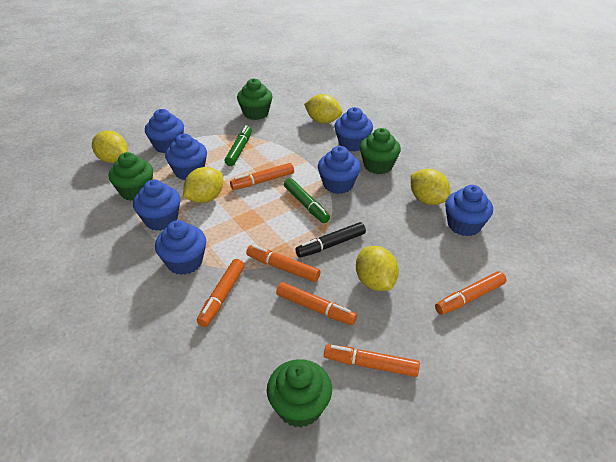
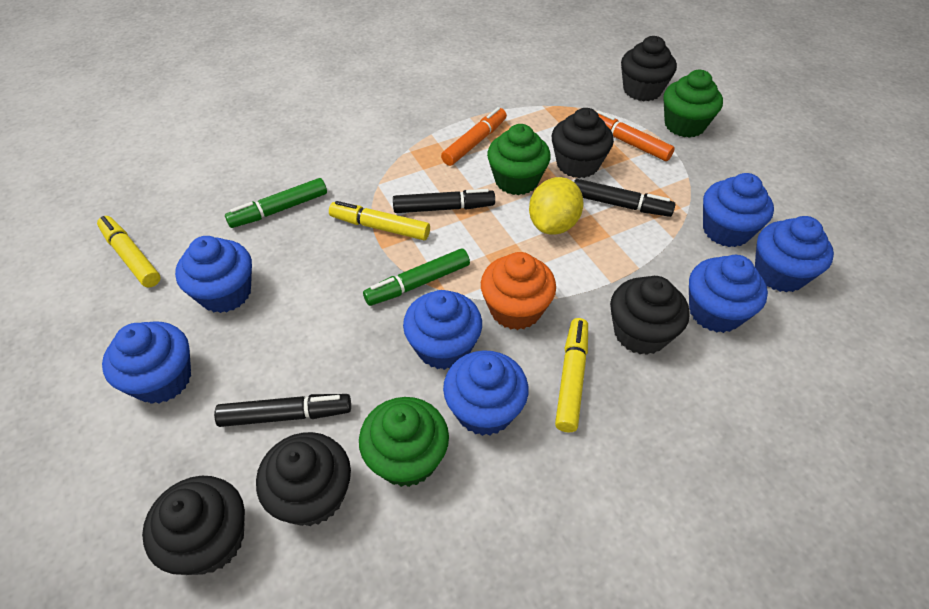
black cupcake: none = 0 -> [142,476,245,575] [256,432,351,526] [552,108,614,178] [610,276,690,355] [621,36,677,101] = 5
black marker: [295,222,366,258] = 1 -> [214,394,351,427] [393,189,495,213] [574,179,676,217] = 3
green cupcake: [109,152,153,201] [237,78,273,120] [267,359,332,428] [360,128,401,174] = 4 -> [359,397,449,487] [487,124,551,195] [664,70,723,138] = 3
orange cupcake: none = 0 -> [481,252,556,330] = 1
orange marker: [197,259,245,327] [230,163,294,190] [246,245,321,282] [276,282,357,325] [324,345,420,377] [435,271,506,315] = 6 -> [441,107,507,166] [597,110,675,161] = 2
yellow lemon: [92,131,128,163] [183,167,223,203] [304,94,342,124] [356,246,399,291] [411,169,451,205] = 5 -> [529,177,584,235] = 1
yellow marker: none = 0 -> [97,216,161,288] [329,201,430,240] [555,318,588,433] = 3

